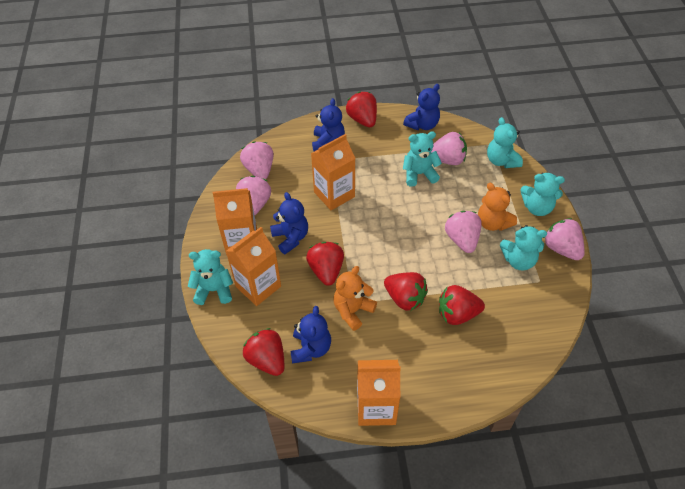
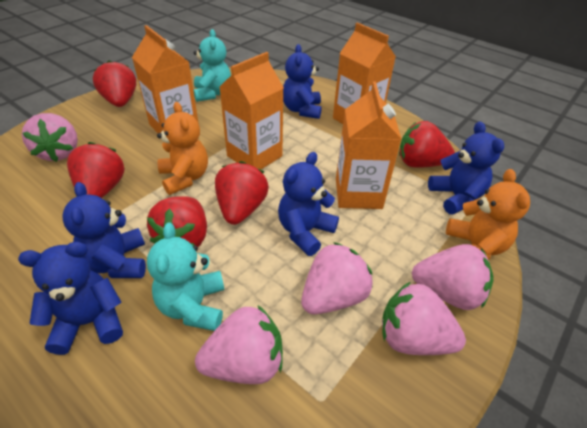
blue teddy bear: [270,192,308,254] [290,306,331,364] [312,98,345,152] [403,84,440,130] = 4 -> [18,242,123,355] [62,182,146,278] [278,152,339,256] [283,44,322,119] [428,122,504,215] = 5
turquoise teddy bear: [188,249,233,305] [403,132,442,187] [487,117,523,168] [500,225,547,271] [521,172,565,216] = 5 -> [147,222,224,331] [193,29,231,102] = 2

